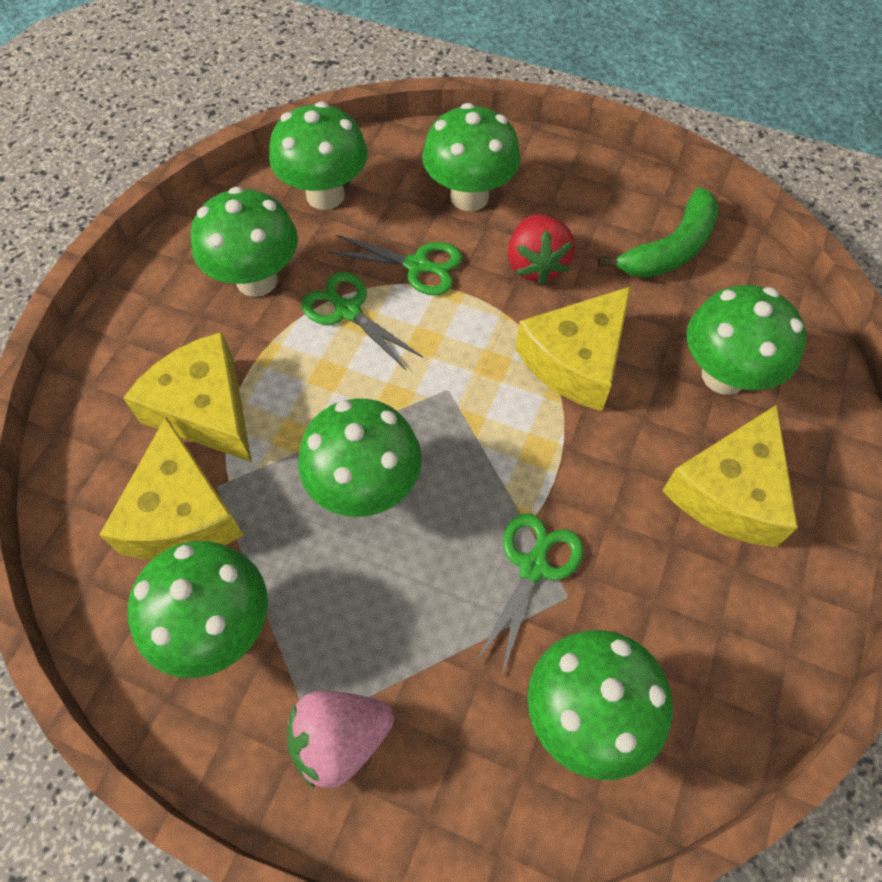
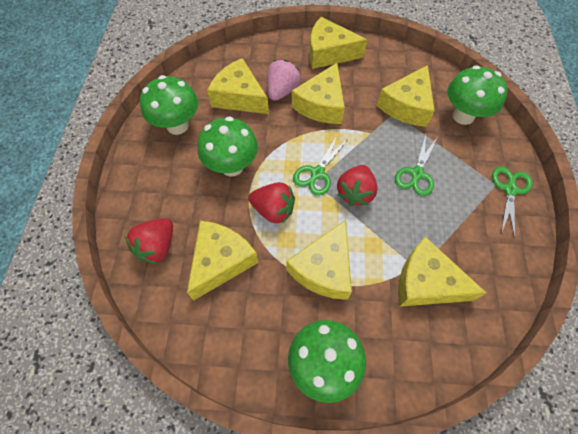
green banana: [598,187,719,278] = 1 -> none = 0
green mushroom: [128,541,268,678] [191,187,298,297] [269,102,368,210] [298,399,422,517] [422,103,521,211] [527,630,673,780] [687,285,806,395] = 7 -> [140,75,198,135] [198,117,258,177] [288,320,366,403] [447,65,508,125] = 4
red strawberry: [508,214,575,285] = 1 -> [125,218,173,264] [248,182,295,224] [337,165,378,206] = 3
yellow cheese: [99,417,244,560] [123,332,252,462] [516,286,631,411] [662,405,798,547] = 4 -> [187,221,258,300] [207,58,269,114] [286,220,352,300] [292,63,345,124] [310,17,367,69] [377,65,435,127] [398,237,486,307] = 7

